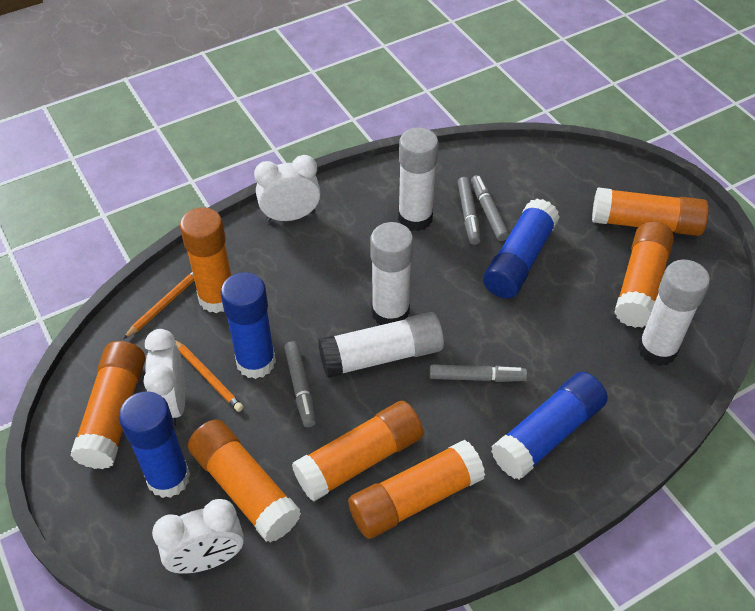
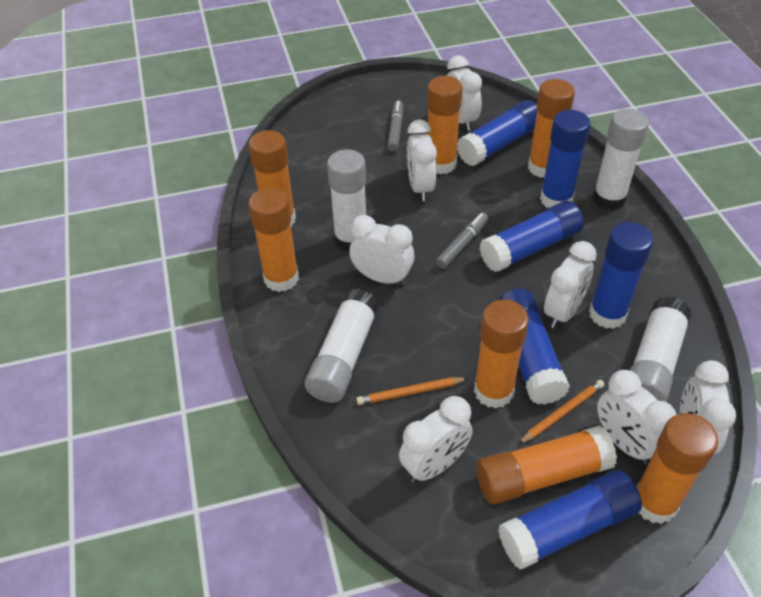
blue glue stick: [119,391,190,498] [220,272,276,379] [483,199,560,298] [491,372,608,480] = 4 -> [457,100,537,166] [480,201,584,272] [498,289,570,405] [498,470,642,570] [540,110,591,208] [589,222,653,329] = 6
grey marker: [284,341,316,427] [430,364,527,382] [458,177,481,245] [471,175,509,241] = 4 -> [387,100,403,151] [436,213,489,269] = 2
white clock: [143,329,185,426] [152,499,244,574] [254,155,321,222] = 3 -> [349,215,415,285] [399,396,473,483] [407,119,437,201] [447,56,482,131] [544,241,597,329] [597,370,677,464] [680,360,736,454] = 7

